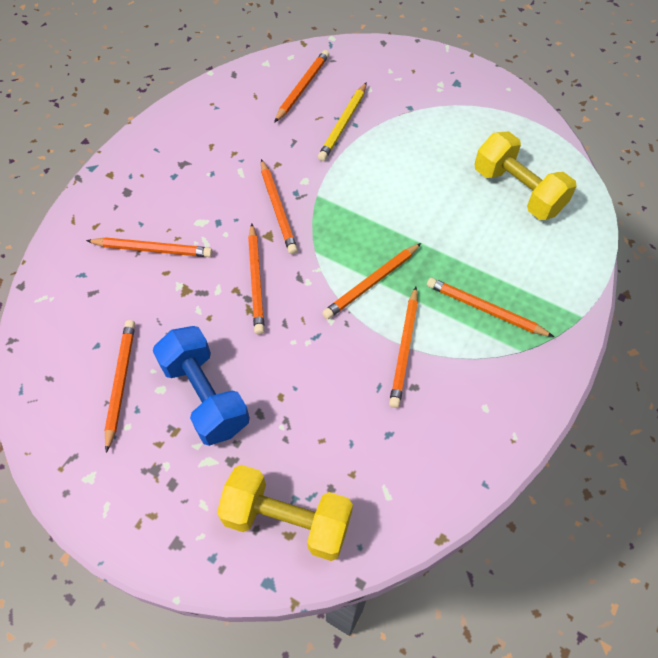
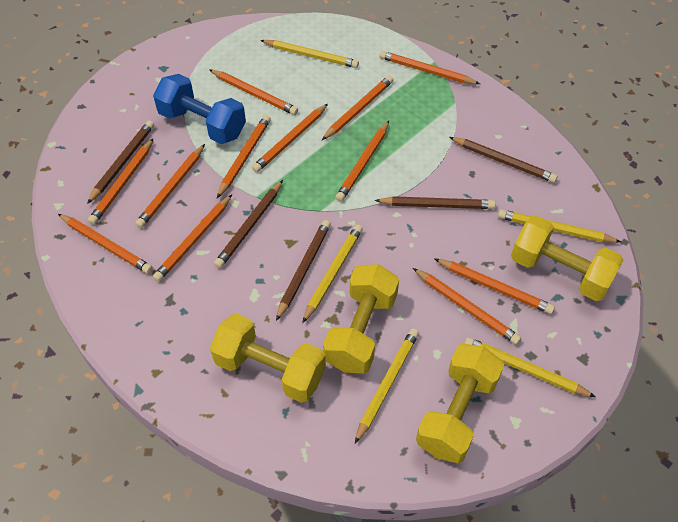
brown pencil: none = 0 -> [87,121,154,204] [214,180,283,268] [276,220,331,321] [375,196,496,209] [449,137,558,183] = 5
orange pencil: [86,237,212,257] [104,320,135,453] [248,224,265,335] [261,159,298,254] [274,50,329,123] [322,243,421,319] [389,287,418,408] [427,278,554,337] = 8 -> [58,214,153,274] [88,138,154,225] [135,144,205,228] [153,194,232,282] [209,69,298,115] [217,115,271,198] [252,104,328,173] [322,75,393,140] [335,121,389,202] [379,51,480,84] [413,268,521,345] [434,258,555,314] = 12
yellow dumbbell: [217,465,353,561] [474,131,577,220] = 2 -> [210,313,326,403] [323,264,399,374] [416,344,504,463] [511,216,623,301] = 4
yellow pencil: [318,82,367,161] = 1 -> [260,40,359,68] [302,225,363,323] [355,328,419,443] [464,337,596,397] [498,209,621,243] = 5

